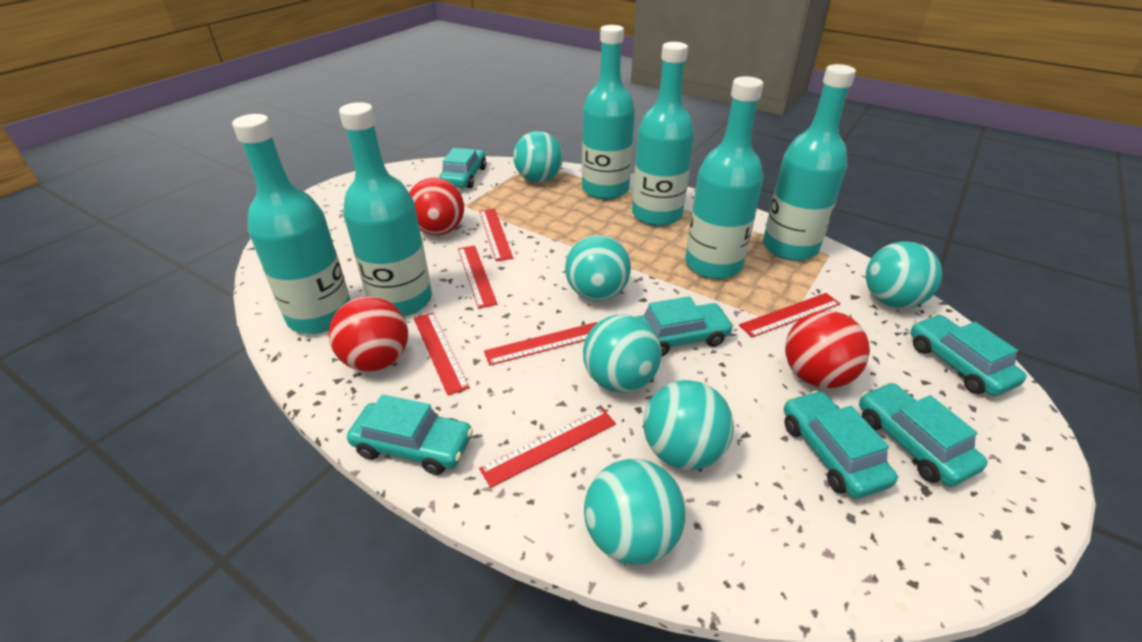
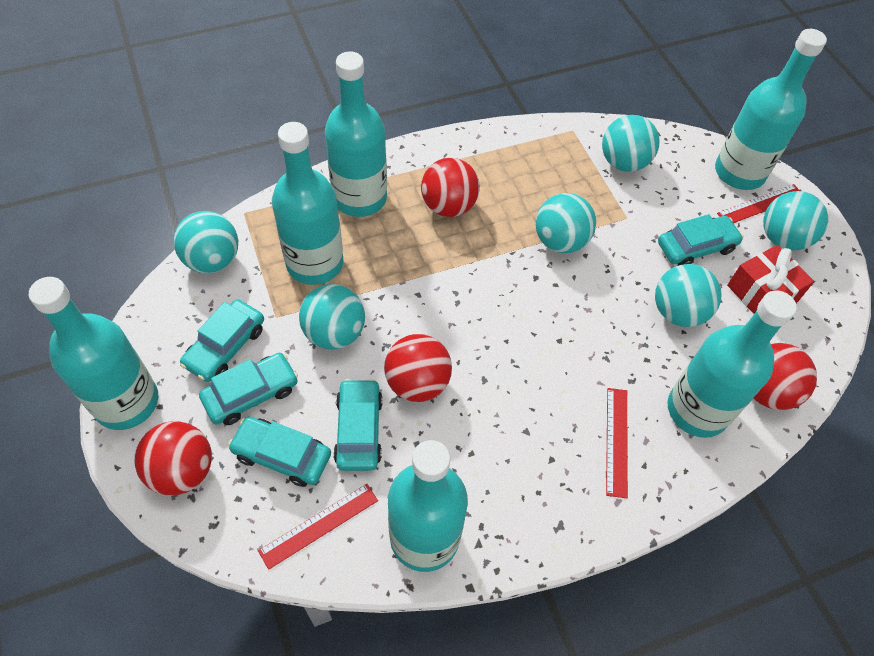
red ball: [328,296,408,372] [409,177,464,235] [785,310,870,388] = 3 -> [134,421,212,495] [384,334,452,402] [421,158,480,217] [753,343,817,410] = 4
red gift: none = 0 -> [727,245,814,314] = 1
red ruler: [414,312,470,395] [458,245,498,309] [479,209,513,261] [479,408,616,488] [484,322,597,365] [739,293,840,337] = 6 -> [258,484,378,570] [606,388,628,498] [717,184,800,223] = 3
turquoise car: [347,394,473,475] [439,148,486,188] [636,296,734,357] [784,391,898,499] [859,383,988,487] [910,315,1027,396] = 6 -> [180,299,264,382] [199,353,298,425] [228,416,331,487] [333,379,383,471] [658,214,743,265] = 5

